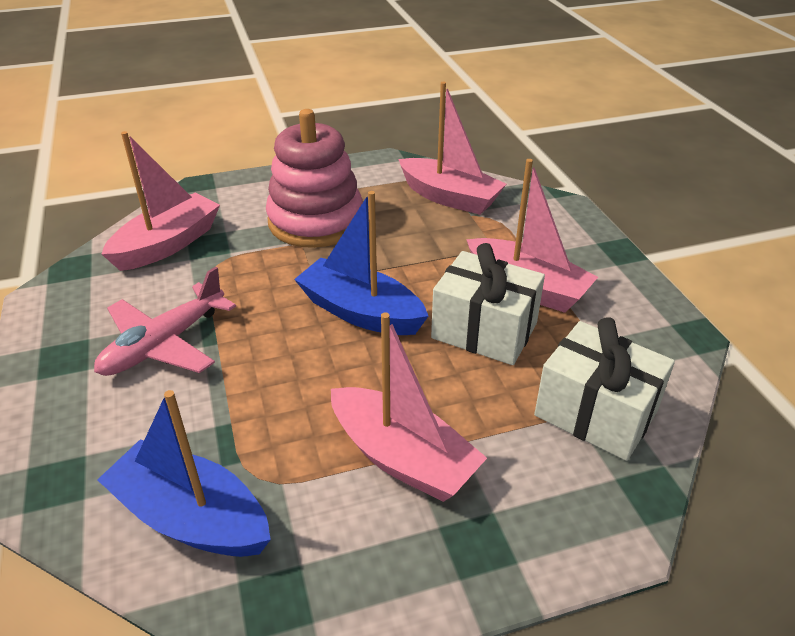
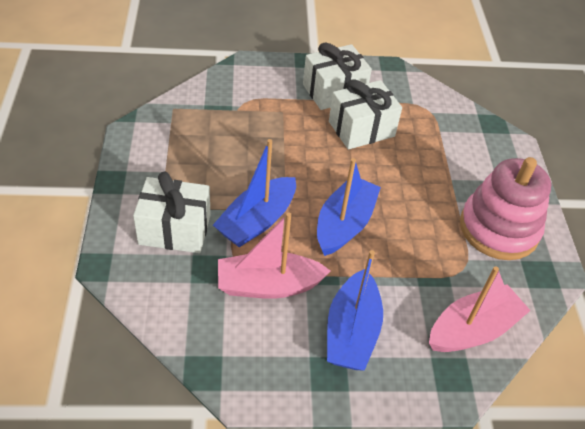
blue boat: [97,390,271,557] [294,191,428,335] = 2 -> [213,139,296,247] [317,158,381,256] [327,250,383,371] = 3
pink boat: [102,131,220,271] [331,312,487,502] [398,82,506,215] [466,159,598,313] = 4 -> [218,212,330,299] [429,266,531,352] = 2
pink plane: [94,267,236,376] = 1 -> none = 0
white gift: [431,243,545,365] [534,317,675,461] = 2 -> [133,172,211,253] [303,43,372,110] [329,79,402,150] = 3

